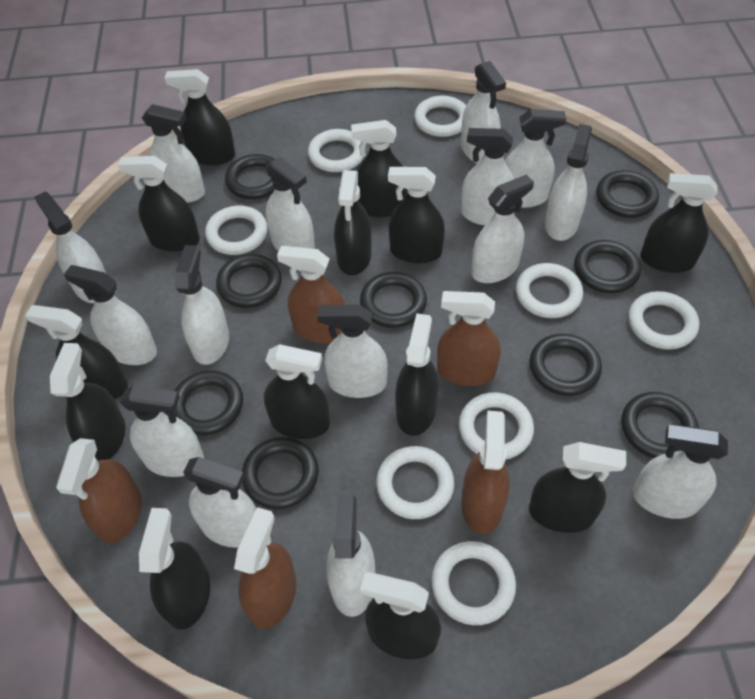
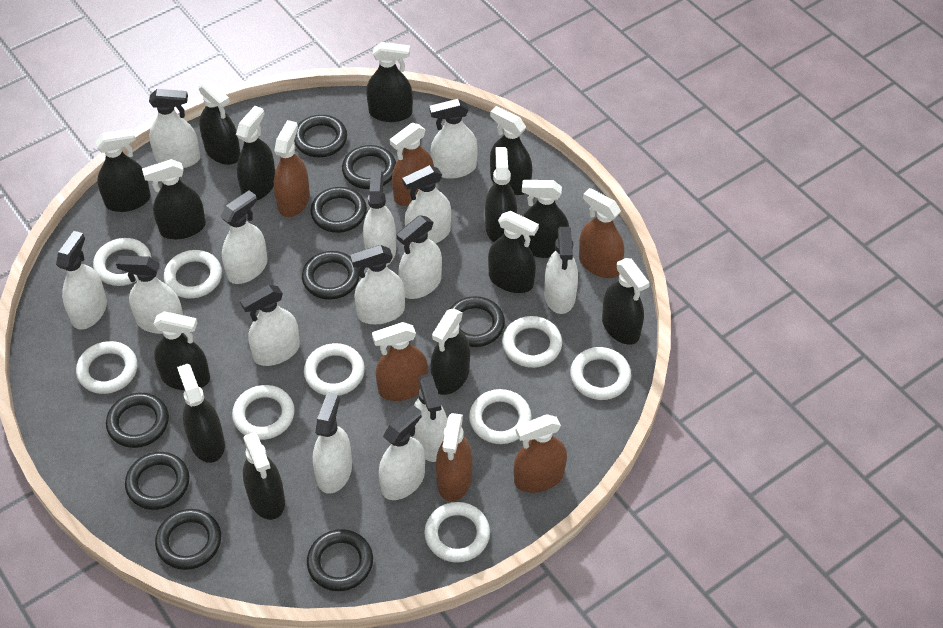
black spray bottle: [25,305,128,399] [50,343,125,461] [118,156,200,252] [139,508,210,630] [165,69,235,165] [264,344,330,439] [334,170,371,275] [351,120,408,217] [360,572,441,659] [388,167,445,263] [395,313,439,436] [529,442,626,533] [640,173,717,273] = 13 -> [95,128,151,212] [142,159,206,239] [154,311,210,390] [177,364,225,463] [199,80,240,165] [236,106,275,200] [243,432,285,520] [366,42,413,122] [431,308,470,395] [485,147,517,242] [488,211,539,293] [490,106,532,195] [521,180,569,258] [602,258,650,345] = 14
brown spray bottle: [56,438,142,543] [234,507,296,629] [277,246,345,343] [437,291,501,386] [461,410,510,534] = 5 -> [274,120,310,217] [372,322,428,401] [390,123,434,206] [436,413,473,501] [514,414,567,493] [579,188,624,278] = 6
white ring: [205,206,268,255] [308,129,366,172] [376,446,454,519] [414,96,466,137] [431,541,516,625] [459,392,534,459] [516,263,583,318] [628,291,699,350] = 8 -> [76,341,137,394] [93,238,151,286] [164,250,222,298] [232,385,294,440] [304,343,365,396] [424,502,490,563] [469,389,532,444] [502,316,562,368] [570,347,631,400] = 9
white spray bottle: [34,192,106,303] [64,265,157,365] [120,385,204,477] [142,104,205,203] [175,245,229,365] [183,457,256,548] [265,157,315,251] [317,305,388,398] [327,494,375,617] [461,61,506,164] [461,128,515,226] [471,175,534,283] [505,109,566,208] [545,124,592,241] [633,424,728,519] = 15 -> [56,231,107,330] [116,256,183,334] [149,89,200,168] [221,190,267,284] [240,285,300,366] [313,393,352,494] [350,245,405,325] [363,170,396,266] [379,405,425,500] [396,215,442,299] [402,165,451,243] [413,374,447,462] [429,99,478,179] [544,227,578,314] = 14

